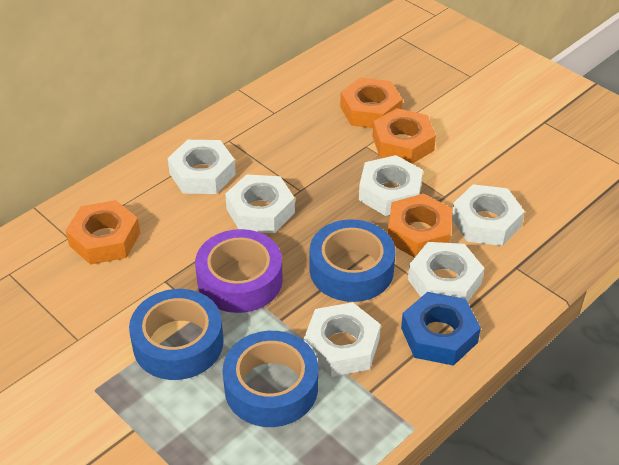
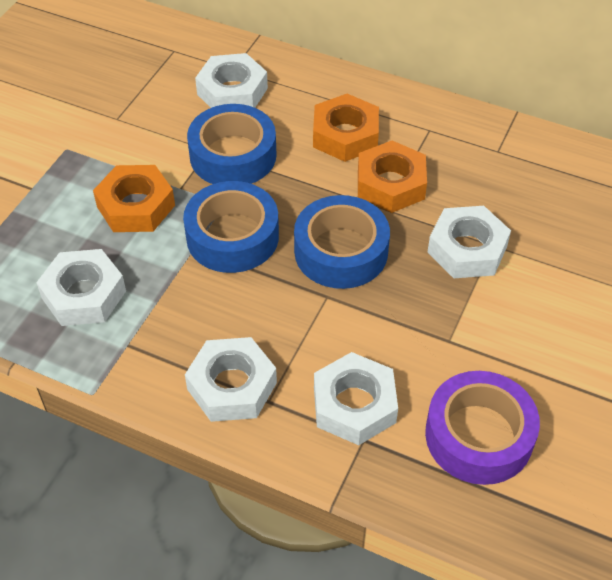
blue nut: [401,292,481,366] = 1 -> none = 0
orange nut: [65,200,140,265] [340,78,403,128] [372,108,436,164] [388,194,453,258] = 4 -> [93,165,175,232] [313,94,379,162] [358,141,427,213] = 3
white nut: [168,140,236,194] [225,174,295,233] [304,302,381,377] [359,155,423,216] [408,242,485,302] [452,184,525,246] = 6 -> [36,249,126,326] [185,337,277,422] [195,53,268,108] [314,352,398,445] [427,206,511,278] = 5

